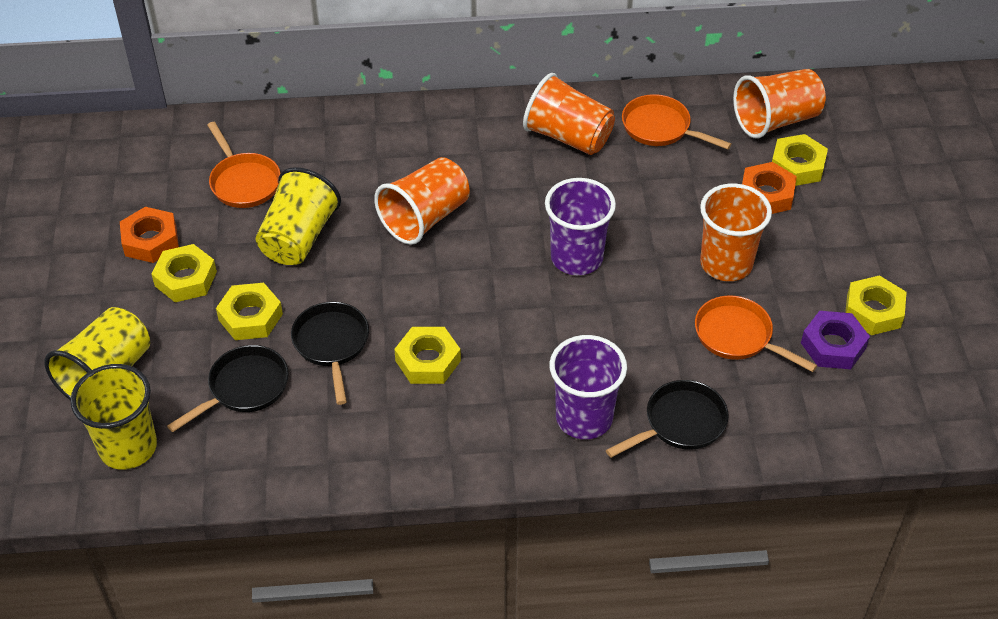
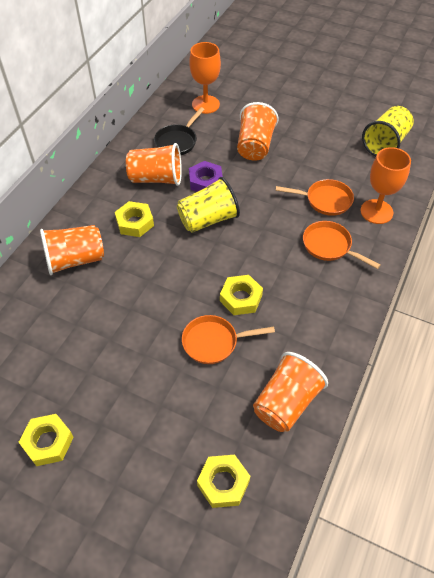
black pan: [167,345,289,432] [291,302,369,405] [606,380,729,458] = 3 -> [154,107,205,155] = 1
orange goblet: none = 0 -> [189,42,221,114] [360,147,411,224] = 2
orange nut: [120,207,179,263] [742,162,797,214] = 2 -> none = 0
purple cup: [545,178,616,275] [549,335,627,439] = 2 -> none = 0
yellow cup: [44,307,150,400] [70,364,157,470] [256,167,341,265] = 3 -> [177,177,240,233] [362,106,414,157] = 2
yellow nut: [152,244,217,302] [216,283,283,340] [394,327,461,384] [772,134,828,186] [845,275,906,335] = 5 -> [19,414,74,466] [115,201,154,237] [197,455,250,508] [220,275,263,315] = 4

